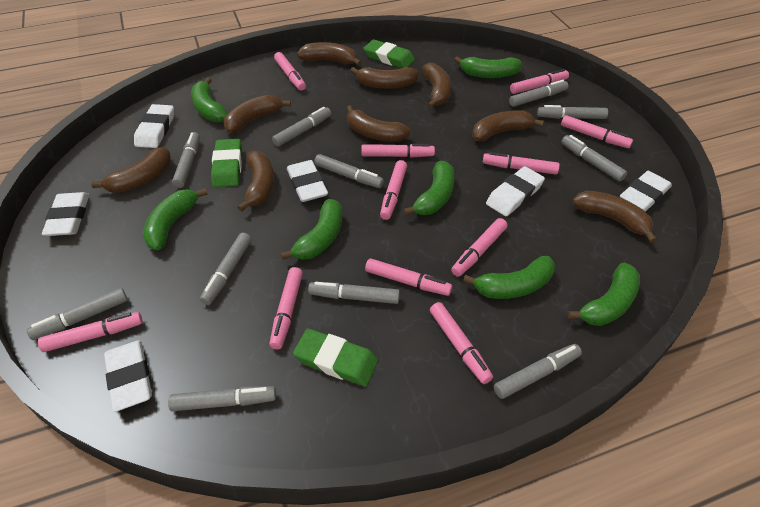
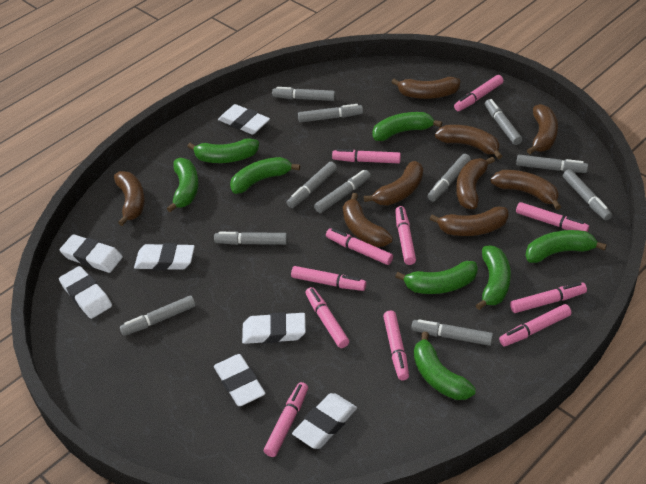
green banana: [143,188,208,250] [191,77,228,122] [281,199,342,260] [403,161,455,216] [454,57,522,78] [463,256,555,299] [568,262,640,326] = 7 -> [167,158,199,213] [187,138,259,163] [230,157,300,194] [372,112,442,141] [395,261,478,294] [414,332,476,400] [475,245,511,310] [526,230,607,263] = 8
green eraser: [211,139,242,187] [293,328,378,386] [363,39,415,68] = 3 -> none = 0
white eraser: [42,192,89,236] [104,340,152,412] [134,104,174,148] [287,160,328,202] [486,166,545,216] [620,171,672,212] = 6 -> [59,266,112,319] [60,234,123,273] [134,243,195,270] [214,354,265,406] [218,104,270,135] [242,312,306,344] [292,393,357,449] = 7

